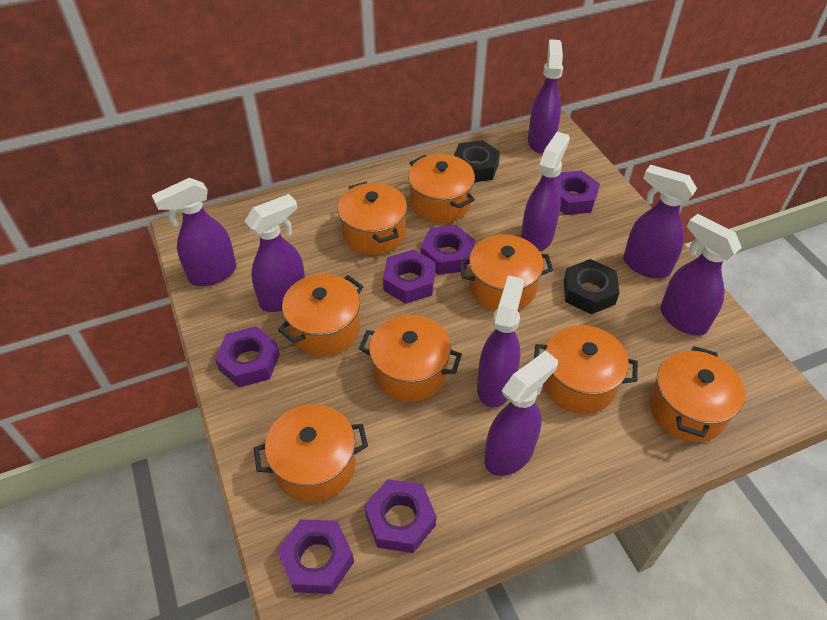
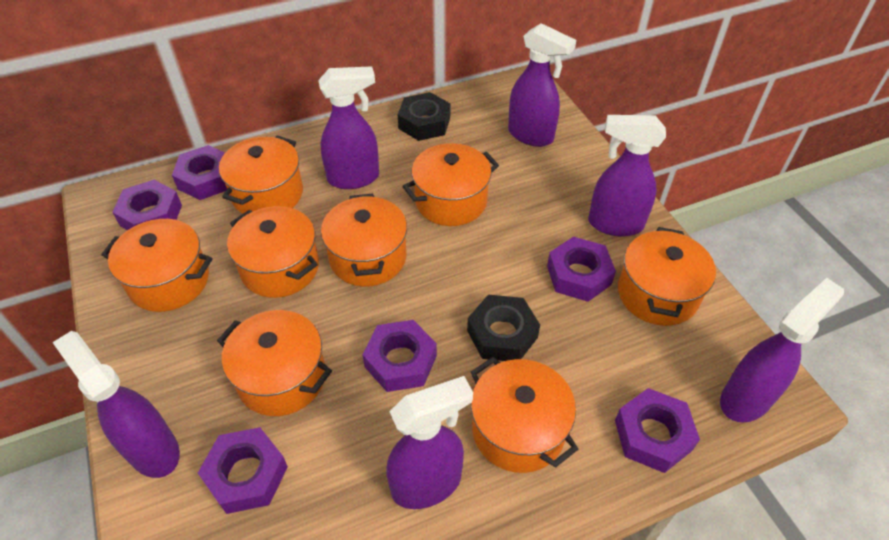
purple spray bottle: [152,178,237,286] [244,194,305,312] [477,275,524,408] [484,351,558,476] [521,132,570,251] [528,39,563,154] [623,165,697,279] [660,214,742,336] = 8 -> [52,331,180,478] [318,66,379,189] [386,376,473,509] [508,23,576,147] [588,115,666,237] [720,278,844,422] = 6

